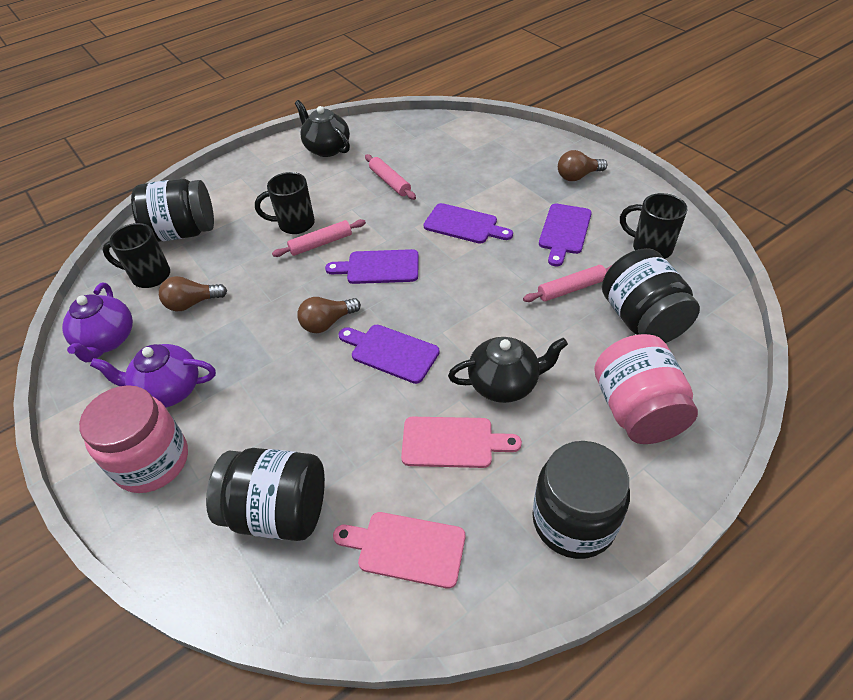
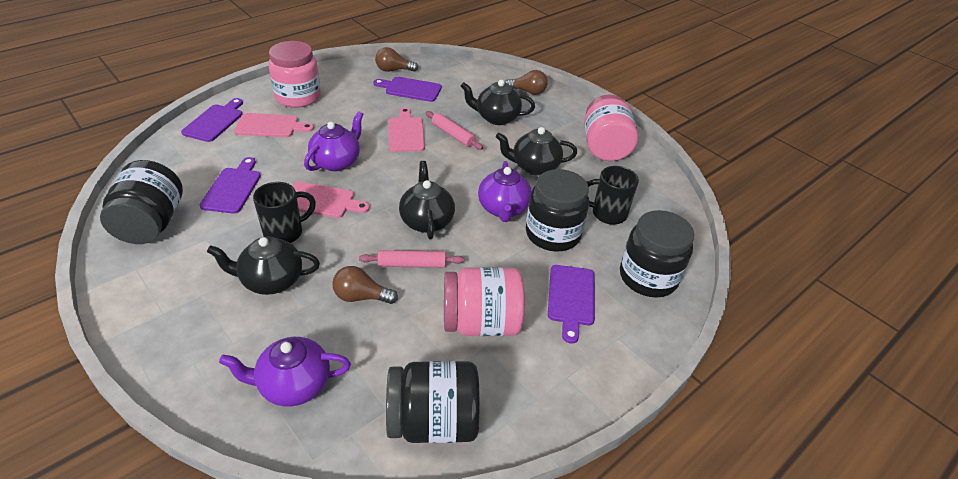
black mug: [102,223,170,288] [255,172,315,234] [620,193,687,259] = 3 -> [253,182,316,243] [587,166,639,225] = 2
black teapot: [295,100,350,157] [448,337,568,403] = 2 -> [207,236,320,295] [399,161,455,239] [461,80,535,125] [496,127,577,176] = 4
pink cutting board: [333,512,465,589] [401,417,522,468] = 2 -> [234,113,314,138] [292,181,370,218] [388,107,425,152] = 3
pink jar: [79,385,188,493] [594,334,698,444] = 2 -> [268,41,321,108] [444,267,525,336] [584,94,638,161] = 3
pink rolling pin: [272,219,366,257] [365,154,416,200] [523,265,612,302] = 3 -> [359,250,464,268] [425,111,483,150] = 2
purple teapot: [62,283,133,363] [90,344,216,407] = 2 -> [219,337,351,406] [304,111,364,171] [478,161,532,222] = 3

